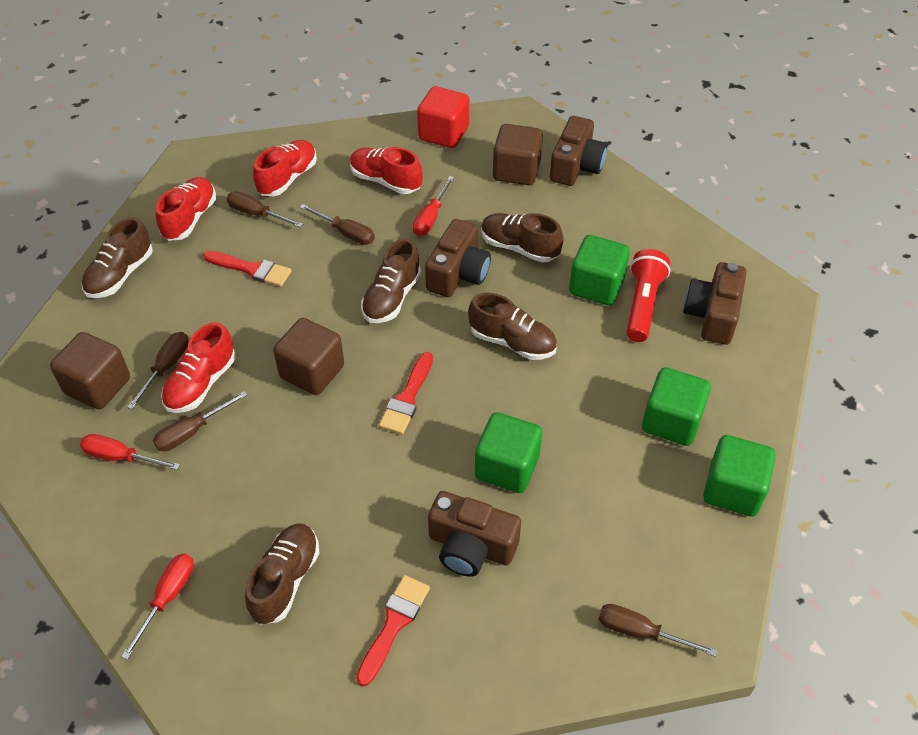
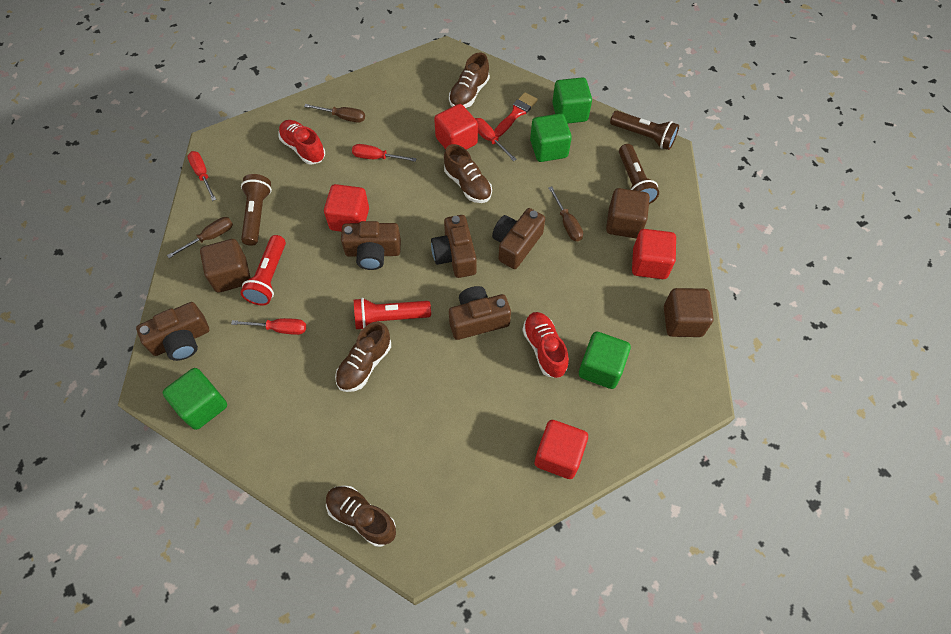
brown camera: [425,219,491,297] [428,491,521,577] [550,116,607,186] [683,262,747,345] = 4 -> [136,302,209,361] [341,221,401,270] [431,215,477,278] [449,286,511,340] [492,208,545,269] = 5
brown flashlight: none = 0 -> [241,174,272,246] [610,111,679,150] [619,144,659,204] = 3
brown screwdriver: [127,332,189,410] [153,391,247,451] [226,191,303,228] [300,204,375,245] [598,604,717,657] = 5 -> [167,217,233,258] [304,104,365,123] [548,186,583,241] = 3
brown shoe: [82,217,153,298] [245,523,319,624] [361,239,421,323] [468,292,557,360] [481,213,564,263] = 5 -> [326,485,396,547] [335,322,391,392] [444,144,492,203] [449,53,490,108] = 4
red brush: [203,251,292,287] [356,575,430,686] [379,352,433,434] = 3 -> [494,92,538,137] = 1
red cube: [417,86,469,148] = 1 -> [324,184,369,232] [434,104,478,150] [535,420,588,479] [632,229,676,279] = 4
red flashlight: [626,249,671,342] = 1 -> [241,235,286,305] [354,298,431,329] = 2
red screwdriver: [80,434,180,470] [121,554,194,660] [413,176,454,236] = 3 -> [188,151,216,201] [231,318,306,335] [352,144,417,162] [475,118,517,161] = 4
red shoe: [156,177,216,241] [161,322,235,413] [253,140,317,196] [350,147,423,194] = 4 -> [278,120,325,165] [522,312,569,378] = 2

